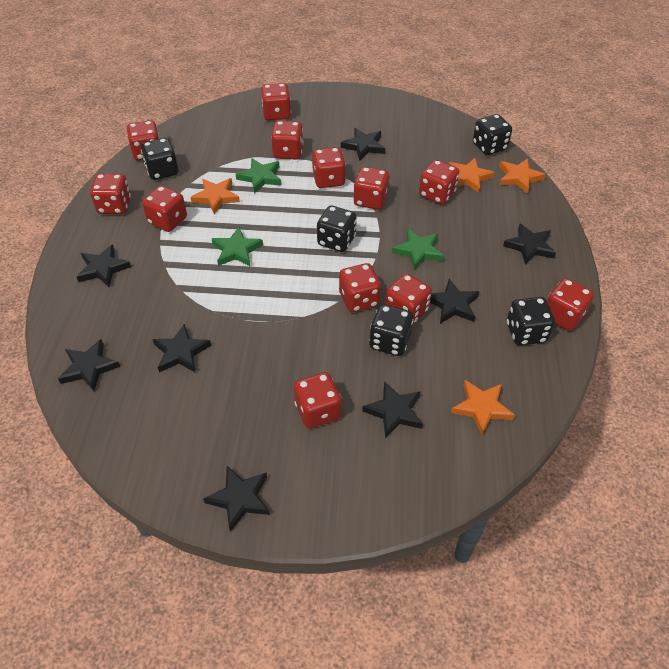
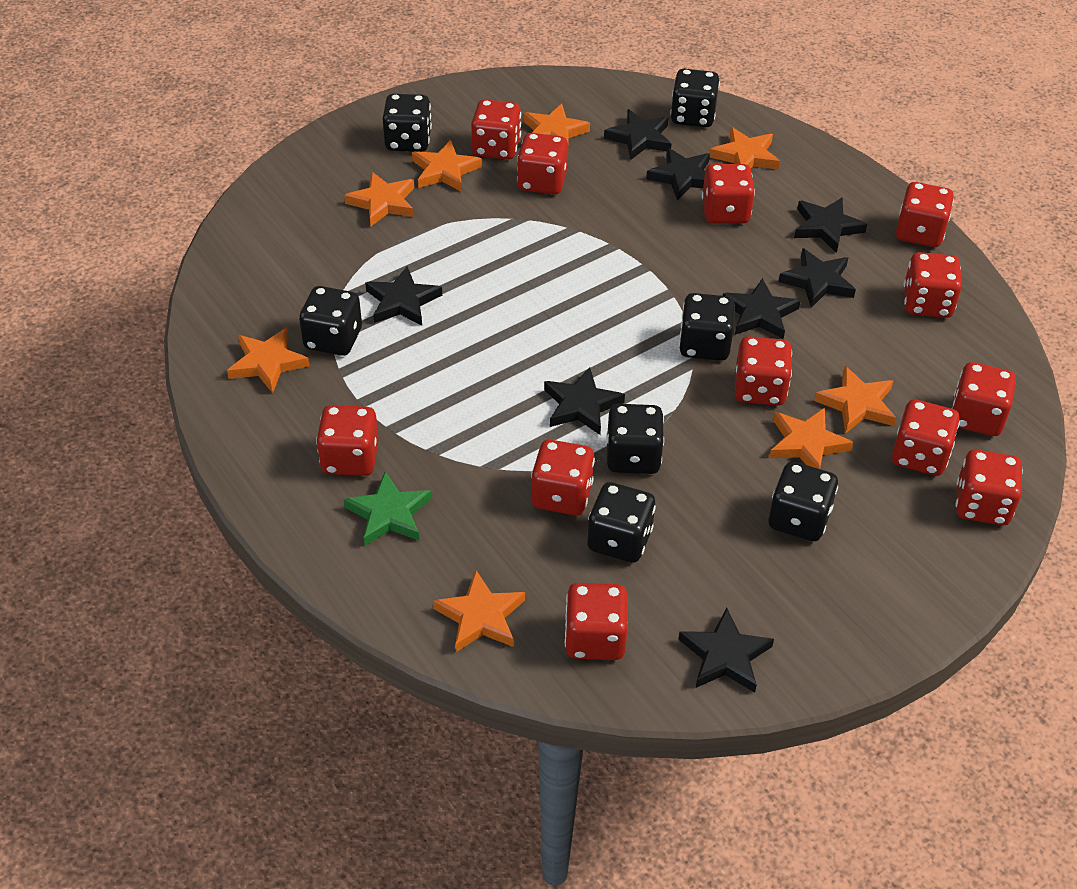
black dice: [141,138,178,180] [317,206,357,252] [369,304,414,356] [473,114,512,155] [507,297,555,345] = 5 -> [299,286,362,356] [383,94,432,152] [587,482,656,563] [606,404,664,474] [670,69,720,127] [679,293,735,361] [769,462,838,541] = 7
green star: [212,227,263,266] [235,158,282,193] [392,229,444,270] = 3 -> [344,471,432,546] = 1
orange star: [190,178,240,214] [449,158,495,193] [451,380,515,435] [499,158,546,194] = 4 -> [227,328,310,393] [344,172,414,227] [412,140,482,192] [433,570,525,652] [523,104,590,150] [709,127,780,169] [769,408,853,469] [814,366,896,434] = 8

